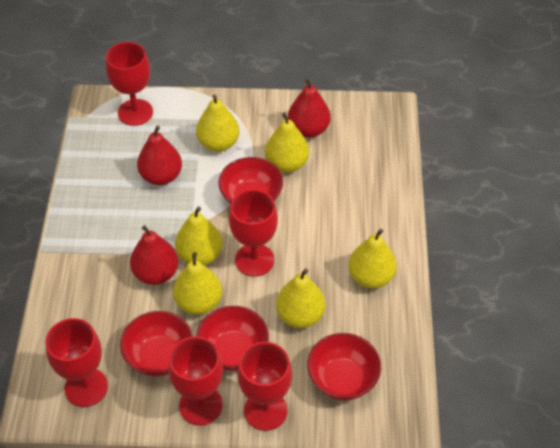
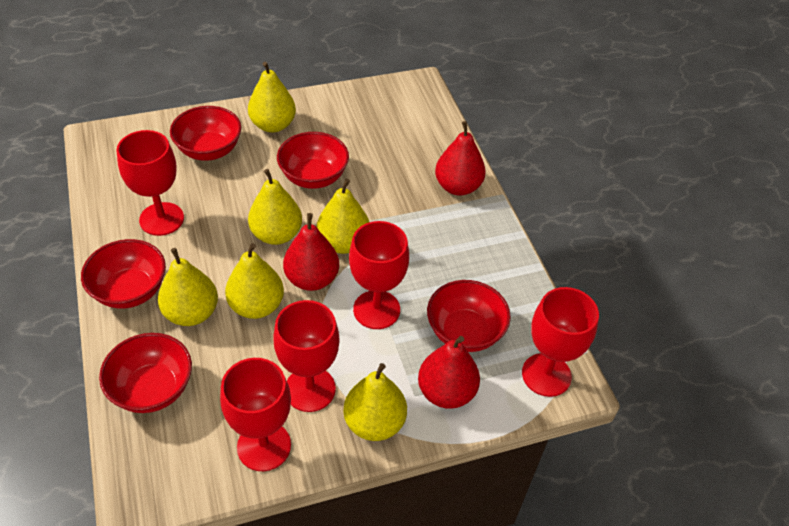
red bowl: [120,311,193,377] [196,306,269,371] [218,157,283,204] [307,333,381,400] = 4 -> [81,239,166,309] [99,333,192,413] [170,106,241,161] [277,132,349,189] [427,280,511,352] = 5

